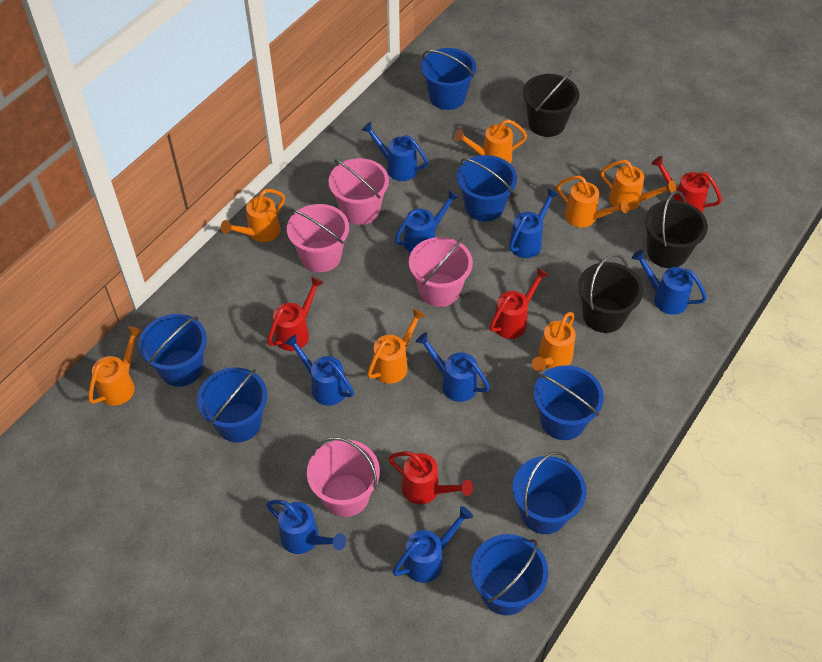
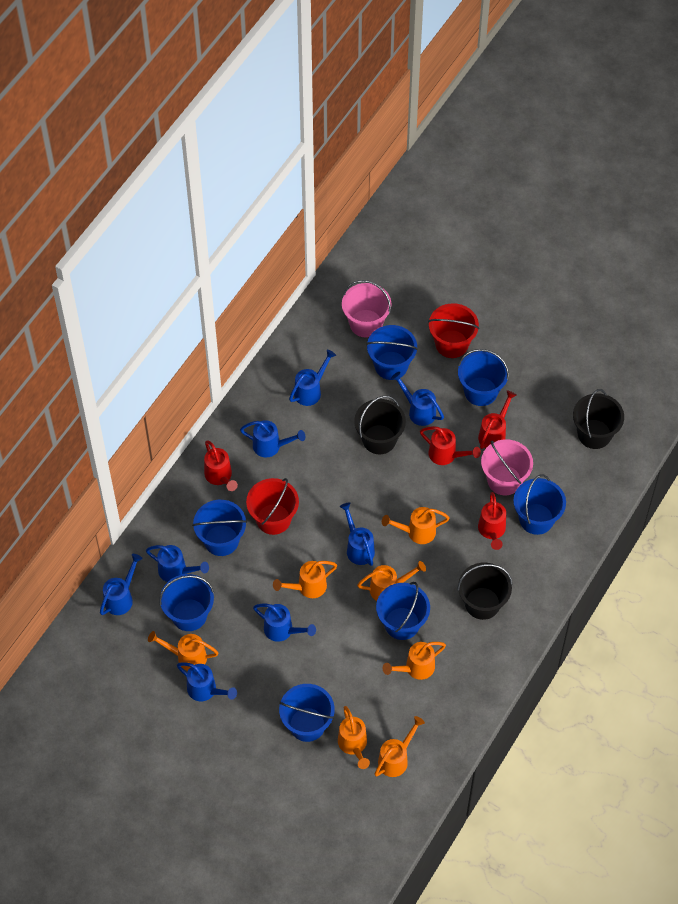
pink bucket: [287,204,349,272] [307,437,380,517] [328,158,389,225] [409,237,473,307] = 4 -> [342,280,391,338] [481,440,533,495] = 2
red bucket: none = 0 -> [246,478,299,535] [428,303,479,358] = 2

